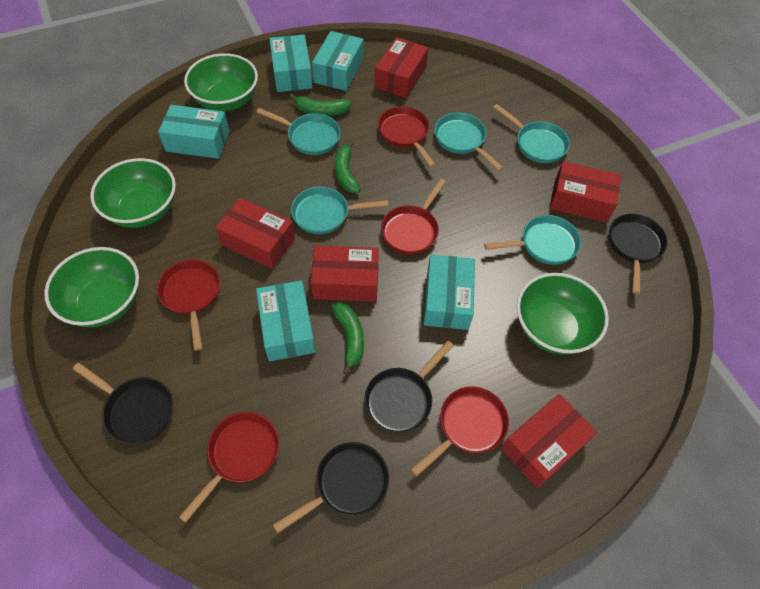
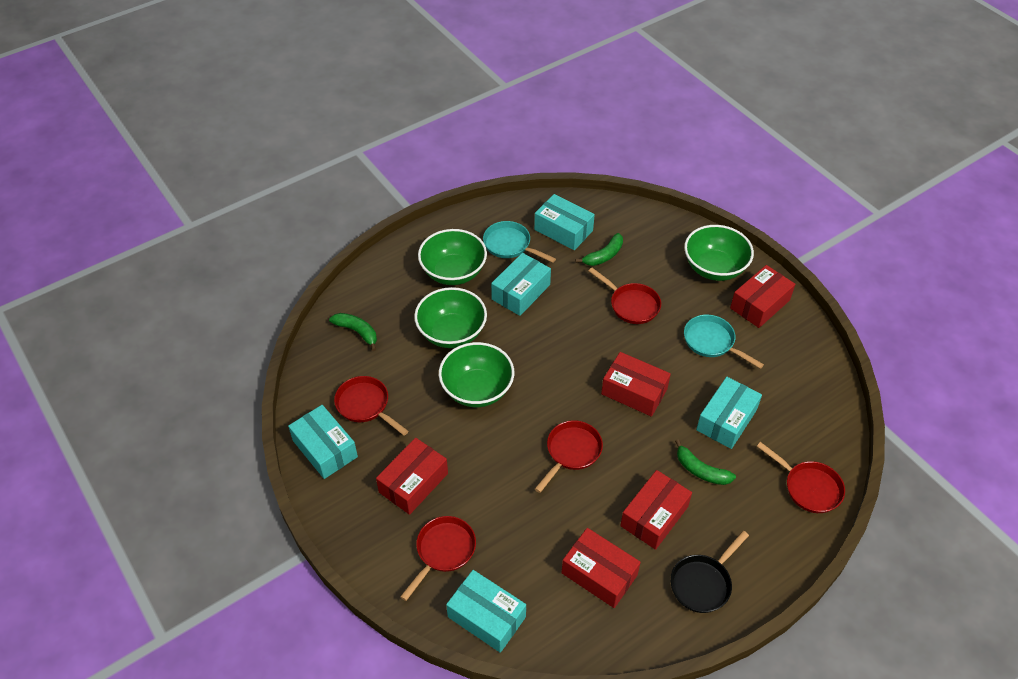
black pan: [73,363,173,444] [273,442,389,533] [364,341,454,433] [609,214,668,294] = 4 -> [670,531,749,613] = 1
turquoise pan: [256,108,340,155] [291,187,388,234] [434,113,503,171] [484,215,581,265] [493,104,570,163] = 5 -> [483,221,556,263] [684,315,764,369] = 2

